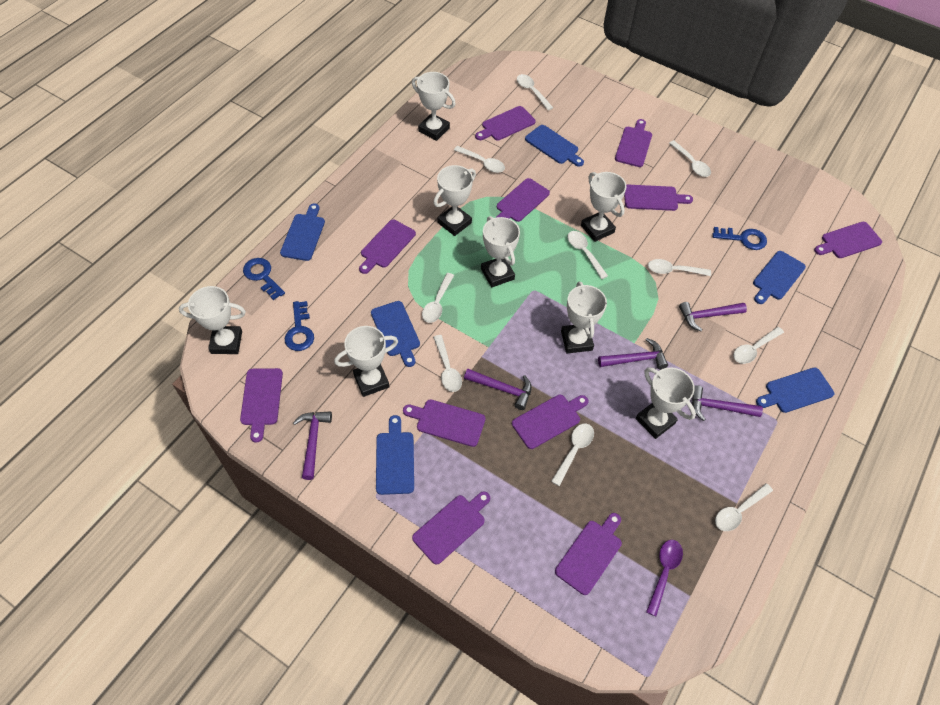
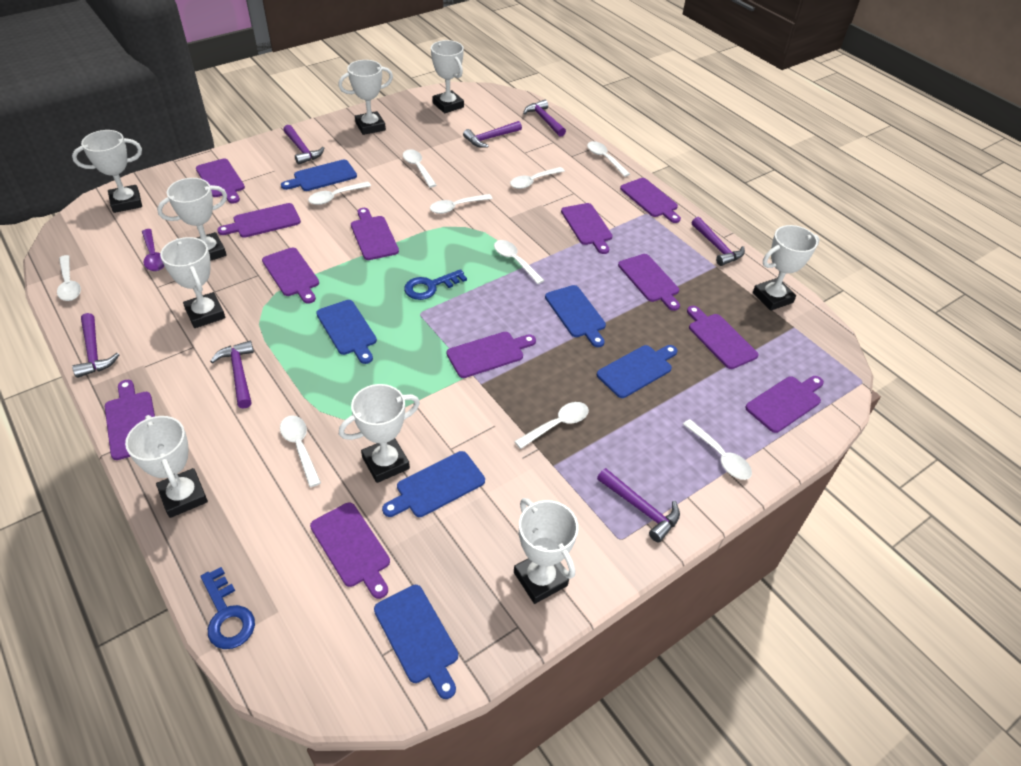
blue key: [243,258,285,300] [285,301,314,351] [712,227,767,250] = 3 -> [201,567,255,649] [404,269,467,300] = 2
purple cutting board: [240,368,283,443] [359,220,416,274] [403,399,486,447] [412,492,490,565] [475,106,536,140] [495,178,550,222] [512,395,588,449] [555,513,622,595] [615,119,652,167] [624,185,693,211] [814,222,882,258] = 11 -> [105,380,155,460] [196,159,245,204] [217,203,301,238] [262,247,319,304] [310,503,390,599] [351,208,399,260] [447,332,536,378] [561,203,613,254] [618,254,680,311] [620,178,681,223] [687,306,759,369] [745,376,824,433] = 12
purple hammer: [293,411,332,480] [464,369,532,410] [598,338,668,369] [679,302,747,331] [692,385,763,421] = 5 -> [72,313,119,378] [210,341,254,409] [283,125,325,165] [463,121,522,148] [523,100,566,137] [597,468,680,543] [692,217,745,266] = 7
white trophy: [179,286,246,354] [334,326,398,397] [412,72,456,141] [434,165,476,236] [481,216,520,287] [561,282,607,353] [581,172,626,242] [636,367,696,439] = 8 -> [72,130,142,213] [125,415,208,518] [157,178,227,261] [160,237,225,328] [338,60,393,135] [339,384,420,483] [431,40,464,113] [514,498,578,604] [753,225,820,311] = 9

